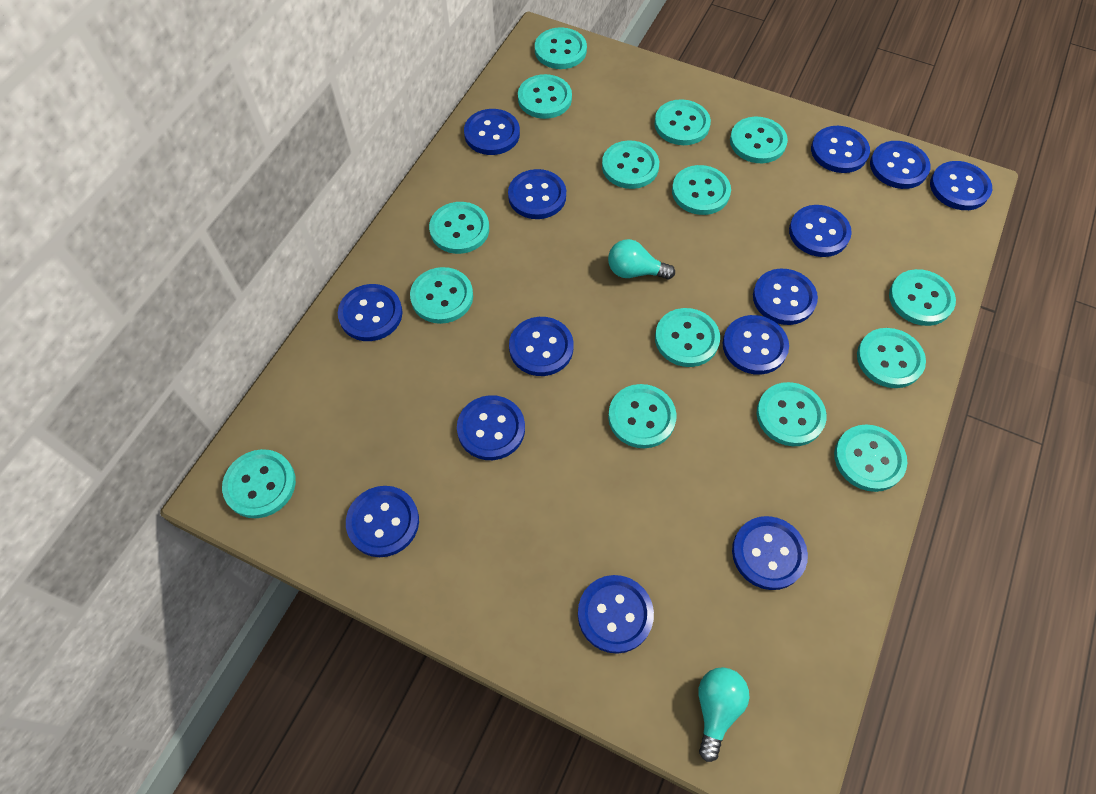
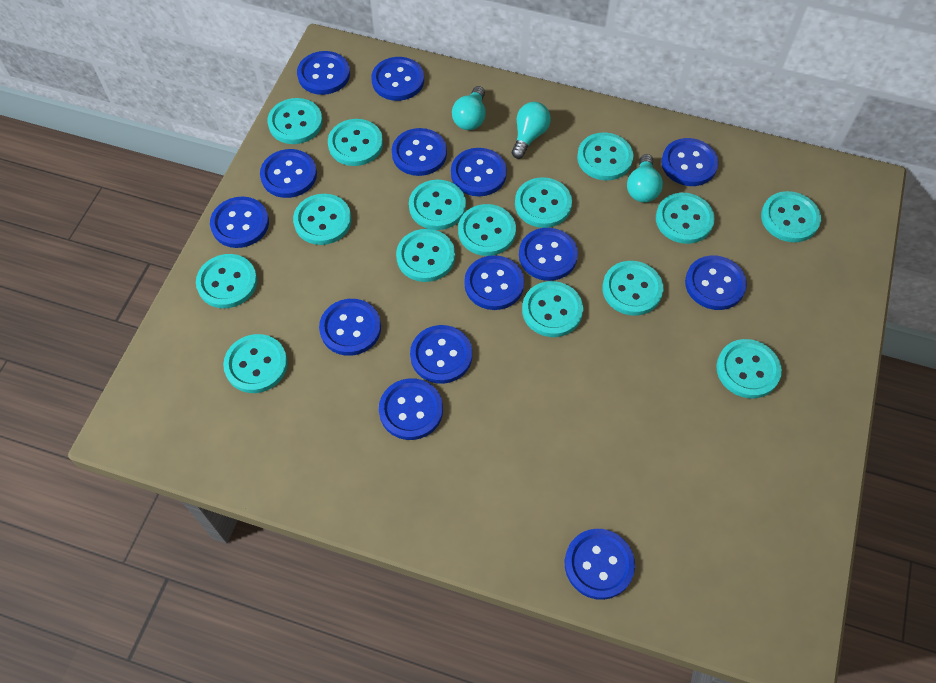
turquoise light bulb: [608,239,675,280] [698,667,749,762] = 2 -> [452,86,486,130] [512,102,551,159] [627,154,663,202] = 3

